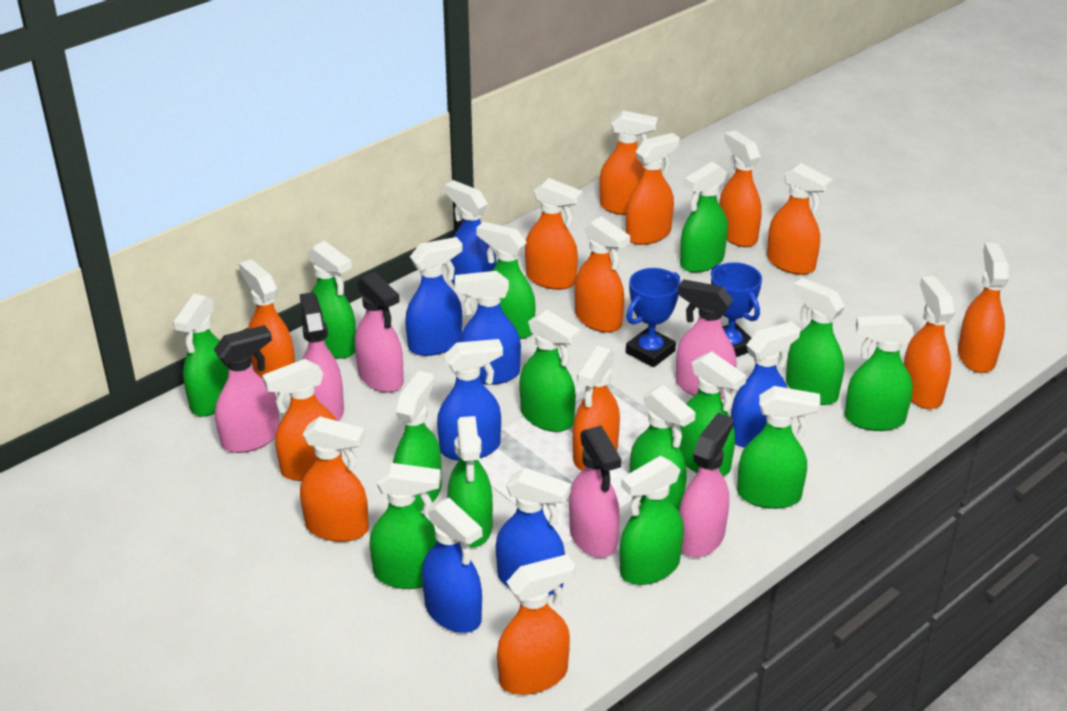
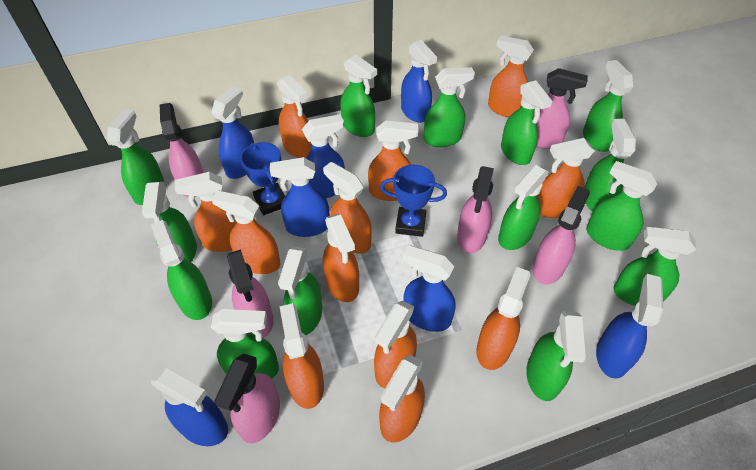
orange spray bottle: [239,259,295,379] [262,359,342,481] [300,416,369,542] [497,554,575,695] [525,178,583,290] [573,346,620,470] [575,216,630,333] [599,110,658,215] [626,133,680,245] [719,130,762,247] [767,163,833,275] [904,276,955,409] [958,243,1009,373] = 13 -> [174,172,237,252] [211,190,280,274] [277,75,312,158] [279,303,324,409] [323,162,372,254] [323,214,359,302] [368,121,418,201] [374,301,417,388] [379,355,425,443] [476,267,530,370] [488,36,534,117] [537,138,594,218] = 12

